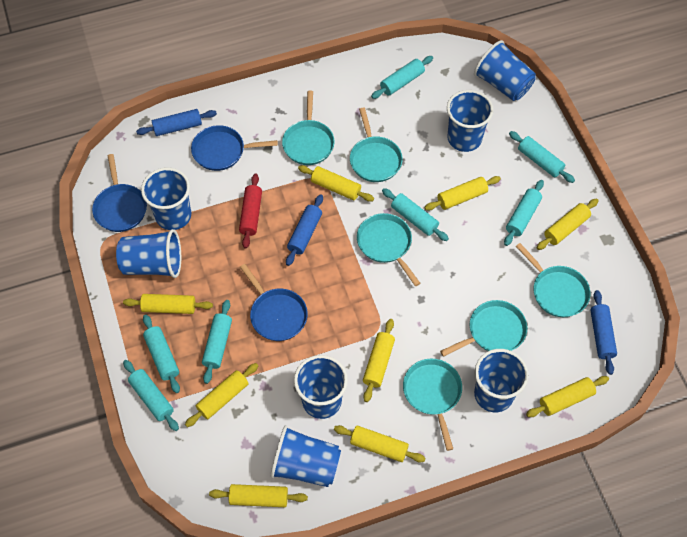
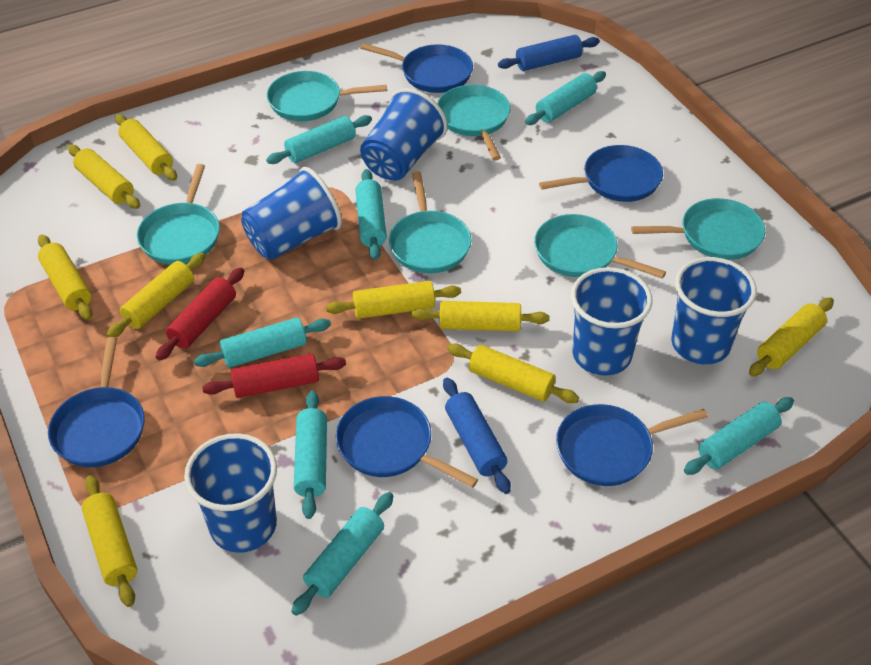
blue cup: [116,229,181,278] [141,167,191,230] [270,425,341,487] [294,355,348,419] [447,90,494,152] [474,40,536,101] [474,349,529,412] = 7 -> [184,433,277,553] [241,167,342,260] [360,88,447,181] [571,267,653,376] [671,257,757,364] = 5
blue pan: [92,154,147,232] [191,125,278,171] [240,264,308,341] = 3 -> [48,337,145,467] [336,396,478,488] [360,43,473,93] [539,145,663,202] [556,404,708,486] = 5
blue rolling pin: [136,109,217,136] [286,194,323,266] [590,290,617,375] = 3 -> [443,378,511,494] [498,35,600,71] = 2
red rolling pin: [239,174,262,249] = 1 -> [156,268,244,361] [202,353,346,398] = 2

